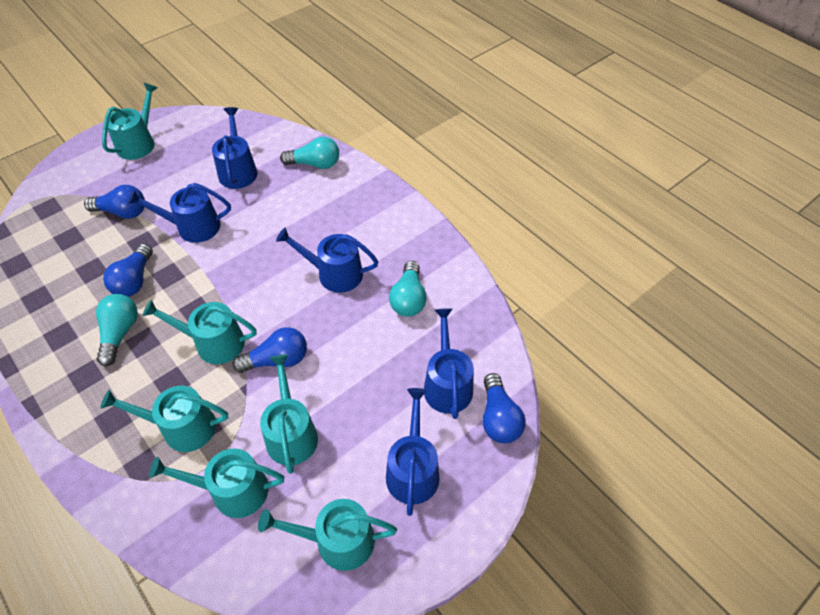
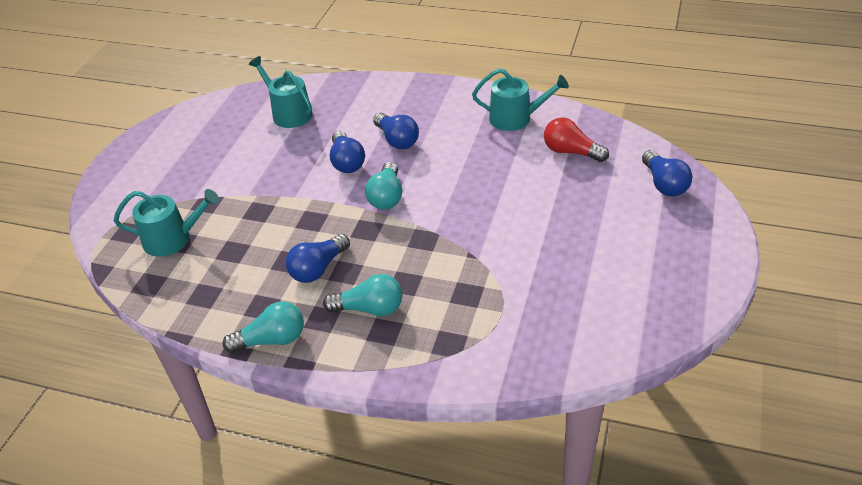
blue watering can: [128,183,231,243] [212,107,258,189] [276,228,379,293] [386,388,440,516] [424,308,474,419] = 5 -> none = 0
red light bulb: none = 0 -> [544,117,609,162] = 1
turquoise watering can: [100,385,228,452] [102,83,158,160] [142,300,257,364] [149,448,284,518] [258,499,397,571] [260,354,318,474] = 6 -> [114,189,219,257] [249,56,313,128] [472,68,569,131] = 3

